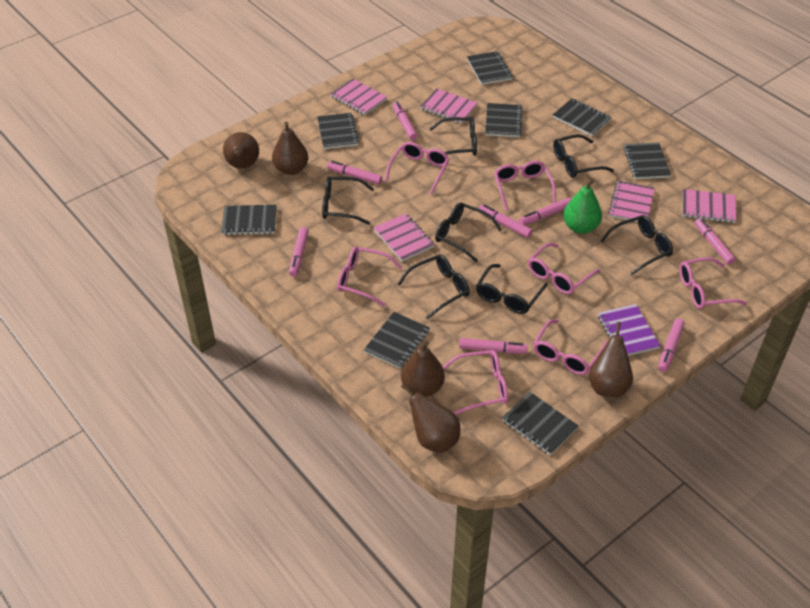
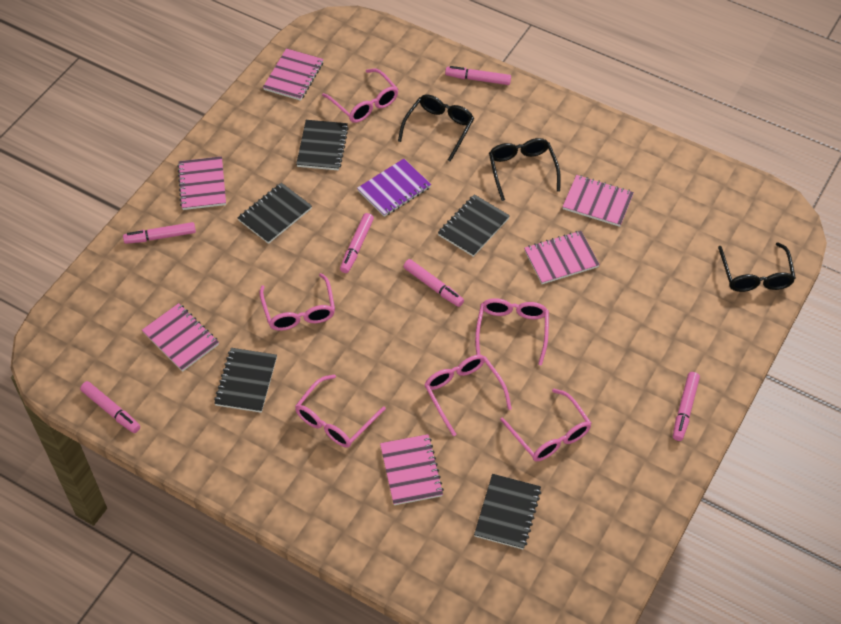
black glasses: [322,176,374,225] [397,255,470,319] [429,117,477,156] [435,202,502,262] [476,264,548,314] [553,134,614,178] [601,215,673,276] = 7 -> [398,94,474,162] [489,138,561,201] [718,242,796,292] = 3
black notebook: [221,205,277,235] [317,113,359,149] [364,312,430,369] [467,51,513,85] [485,103,523,137] [502,392,579,455] [553,99,611,136] [624,143,671,179] = 8 -> [214,348,277,413] [238,183,312,244] [296,120,349,171] [438,194,510,257] [474,474,541,549] = 5
brown pear: [223,132,259,168] [272,122,308,175] [401,341,445,397] [401,383,460,452] [588,322,633,398] = 5 -> none = 0
green pear: [563,179,602,234] = 1 -> none = 0
pink glasses: [337,246,402,307] [385,142,449,195] [443,350,508,415] [494,161,556,211] [528,243,600,294] [533,319,607,375] [679,257,747,309] = 7 -> [259,273,335,331] [295,374,386,448] [322,69,398,123] [424,355,512,436] [475,298,549,366] [500,389,592,461] = 6
pink marker: [289,227,309,277] [327,161,382,184] [393,102,417,140] [459,338,527,354] [479,204,532,238] [519,198,571,225] [658,318,685,372] [695,218,735,265] = 8 -> [80,381,140,433] [123,222,196,244] [340,213,374,273] [403,259,464,307] [445,66,511,85] [673,372,700,441] = 6
pink notebook: [331,79,387,115] [374,213,435,262] [420,89,477,124] [608,181,655,222] [683,189,736,223] = 5 -> [142,303,219,372] [177,156,226,210] [263,48,324,101] [380,434,444,505] [524,231,600,284] [562,175,634,227] = 6

